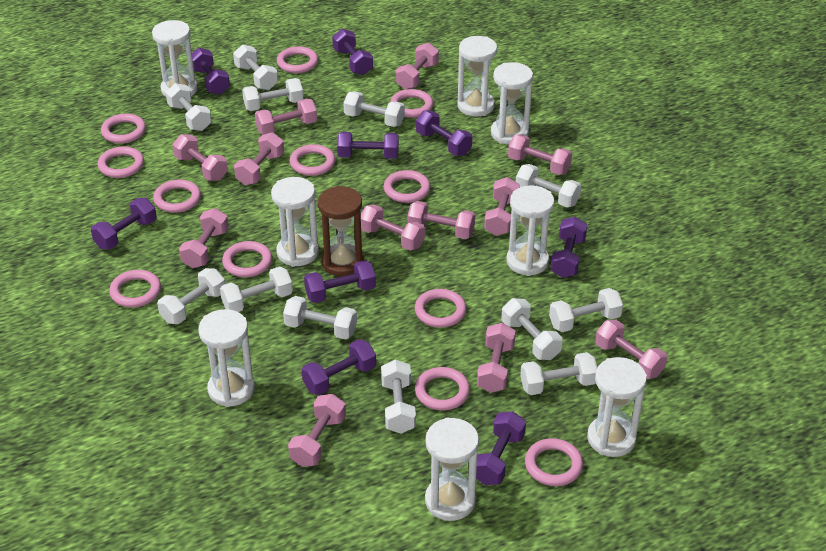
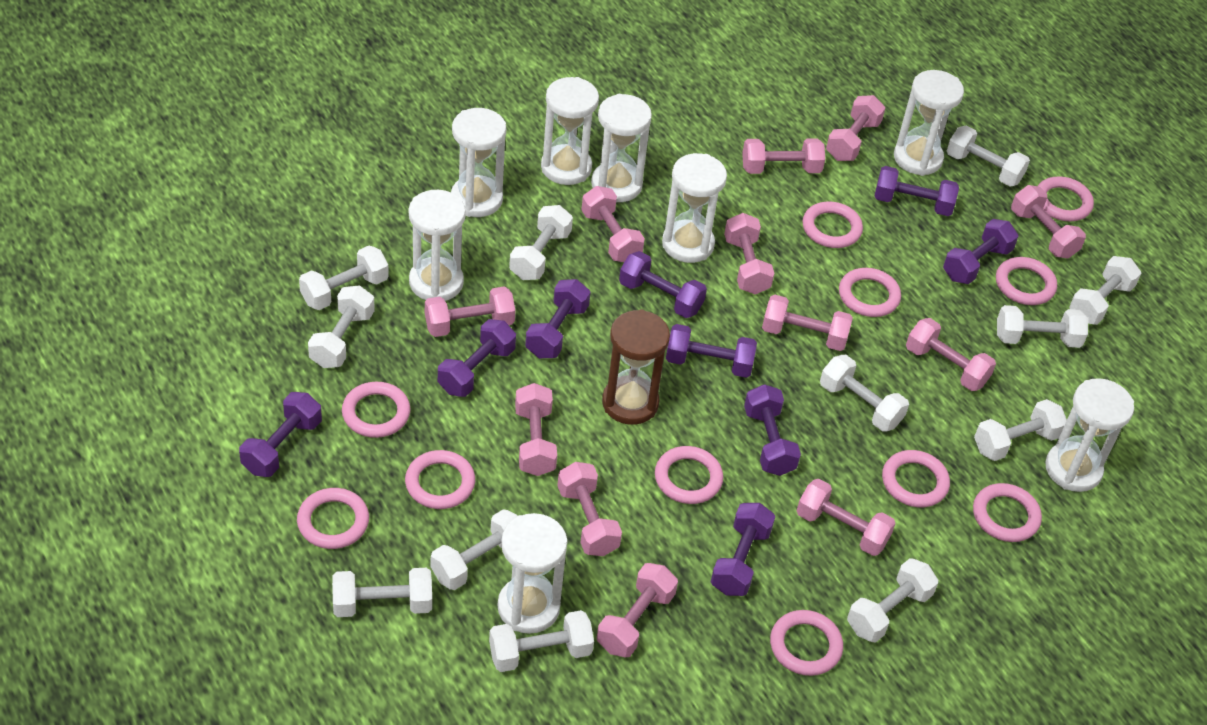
pink ring: [98,146,144,178] [101,114,146,144] [109,270,161,307] [153,179,201,213] [222,241,272,277] [277,46,318,73] [290,144,335,176] [384,170,430,203] [390,89,433,118] [415,289,467,328] [415,367,470,410] [525,438,583,486] = 12 -> [297,488,369,549] [342,382,411,438] [405,450,475,509] [655,446,723,504] [770,610,843,676] [802,201,863,248] [839,268,901,317] [882,450,950,507] [973,483,1042,542] [996,257,1057,305] [1038,176,1094,221] = 11

